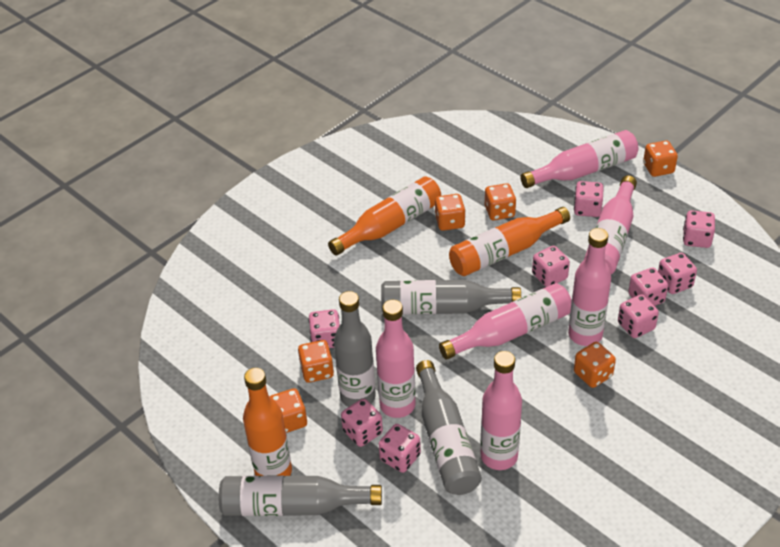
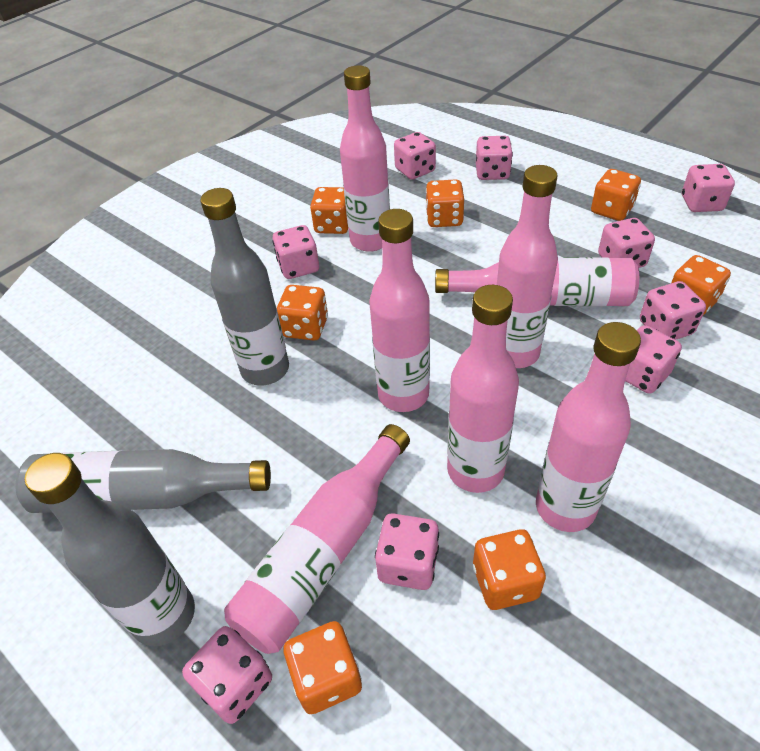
grey bottle: [219,476,382,516] [334,291,376,407] [381,280,521,315] [416,360,482,495] = 4 -> [16,449,271,513] [25,453,195,646] [200,188,289,386] = 3
orange bottle: [243,368,292,476] [328,176,441,256] [449,207,570,276] = 3 -> none = 0
orange dice: [270,388,307,433] [298,340,334,383] [435,194,466,231] [485,183,516,220] [574,342,616,388] [643,141,678,177] = 6 -> [277,285,328,341] [284,621,362,714] [310,187,348,234] [426,179,464,227] [473,529,546,610] [591,169,641,221] [671,255,731,315] = 7
pink bottle: [376,300,415,418] [439,283,572,359] [481,351,522,470] [520,130,638,188] [568,228,611,346] [584,176,637,274] = 6 -> [224,424,410,654] [340,65,390,252] [369,209,430,412] [435,257,639,306] [447,285,519,493] [497,165,558,368] [536,322,641,532] = 7

